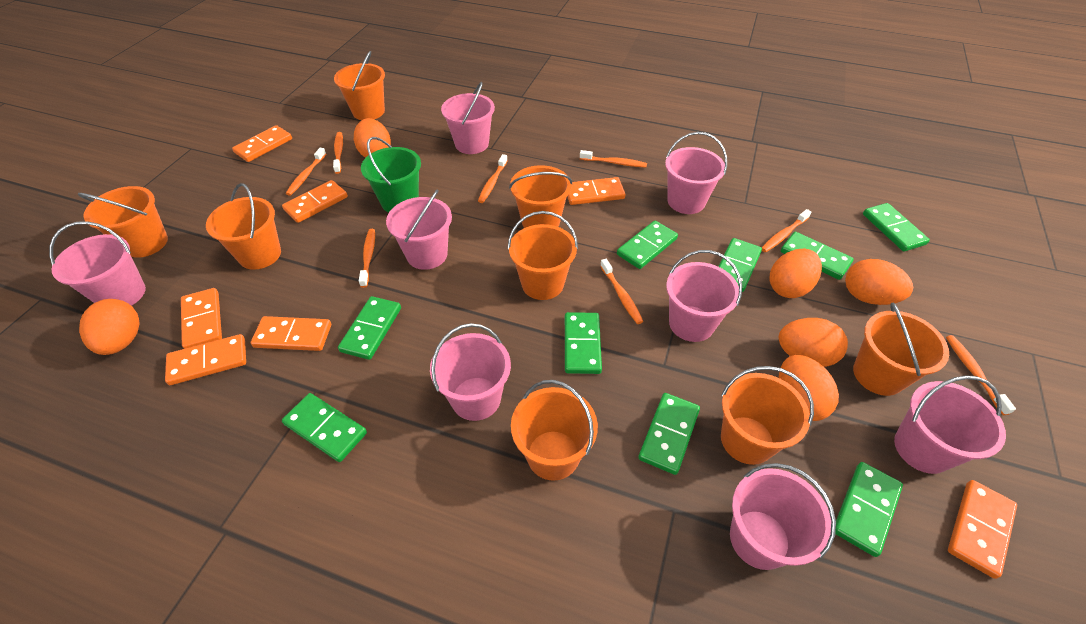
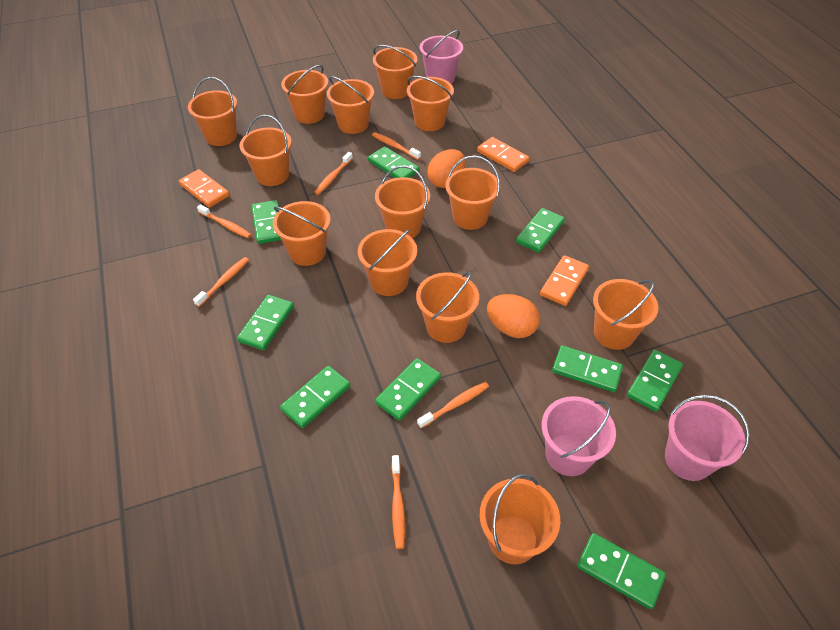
green bucket: [361,137,421,212] = 1 -> none = 0
orange bucket: [78,186,168,258] [206,183,281,270] [334,51,385,120] [508,211,578,300] [509,165,572,228] [511,380,598,481] [721,366,814,465] [853,302,949,396] = 8 -> [188,77,237,146] [240,115,292,186] [273,201,331,266] [281,65,328,124] [327,76,374,134] [358,229,417,296] [373,45,417,99] [375,166,430,238] [407,76,454,131] [416,272,479,343] [446,156,500,230] [480,474,560,564] [593,279,658,350] = 13
orange domino: [165,334,246,385] [181,288,222,349] [232,125,292,162] [251,316,331,351] [282,180,348,223] [567,177,625,205] [948,480,1017,579] = 7 -> [179,169,230,208] [477,137,529,172] [540,255,589,306] = 3
orange egg: [79,299,140,355] [354,118,391,158] [770,249,822,298] [778,355,839,421] [779,318,848,367] [845,259,913,305] = 6 -> [427,149,465,188] [487,294,540,338] = 2
orange toothbrush: [286,148,326,196] [333,132,343,174] [359,229,375,288] [478,154,507,203] [580,150,647,168] [600,259,643,324] [762,209,811,252] [946,335,1016,415] = 8 -> [193,257,249,307] [197,204,252,238] [314,152,353,195] [372,132,421,160] [391,455,405,549] [417,382,489,428] = 6
pink bucket: [49,221,146,306] [386,190,452,270] [430,323,511,421] [441,82,495,154] [665,132,727,214] [666,250,742,342] [730,463,836,570] [894,375,1006,474] = 8 -> [420,30,463,84] [542,396,616,476] [665,395,750,481] = 3

